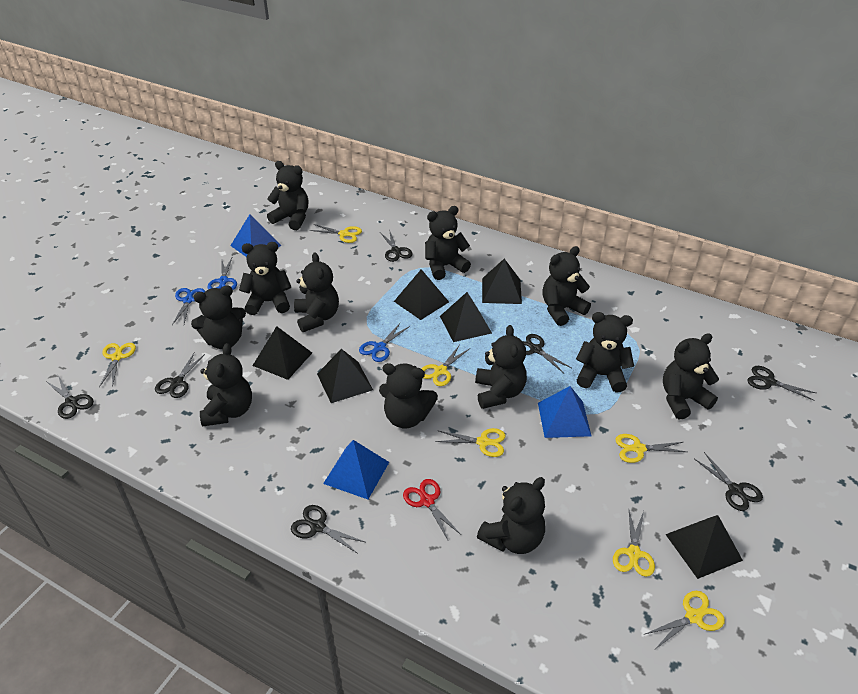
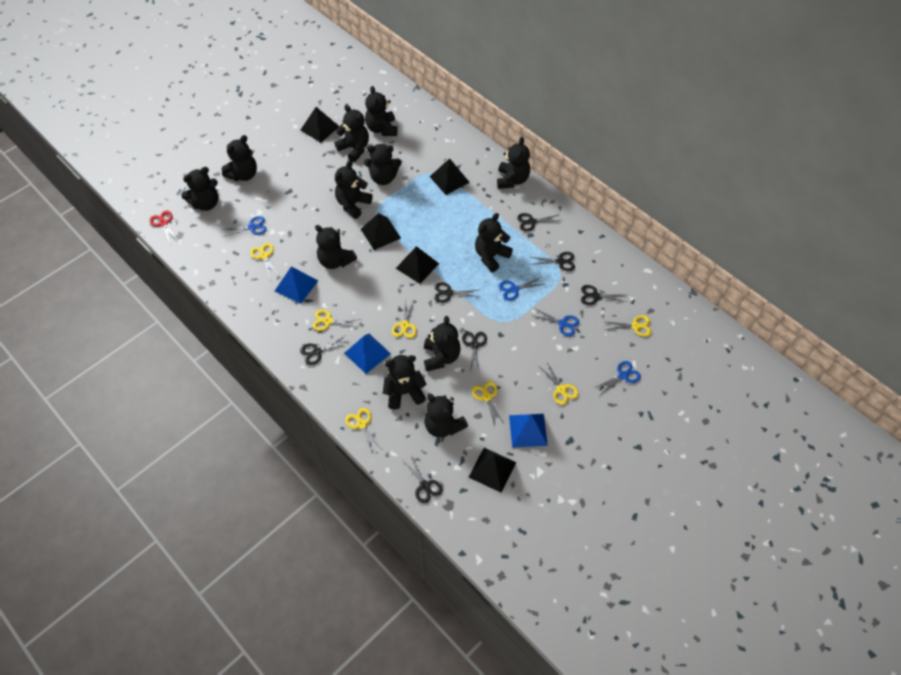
black pyramid: [252,326,312,380] [317,349,373,403] [394,269,449,320] [440,292,492,342] [482,259,522,304] [665,515,743,579] = 6 -> [300,107,340,142] [361,213,401,250] [395,246,439,284] [430,158,470,195] [469,448,516,493] = 5
blue scissors: [172,288,205,325] [207,258,237,290] [359,322,410,362] = 3 -> [221,216,266,237] [499,277,544,301] [533,309,579,336] [596,361,641,395] = 4

